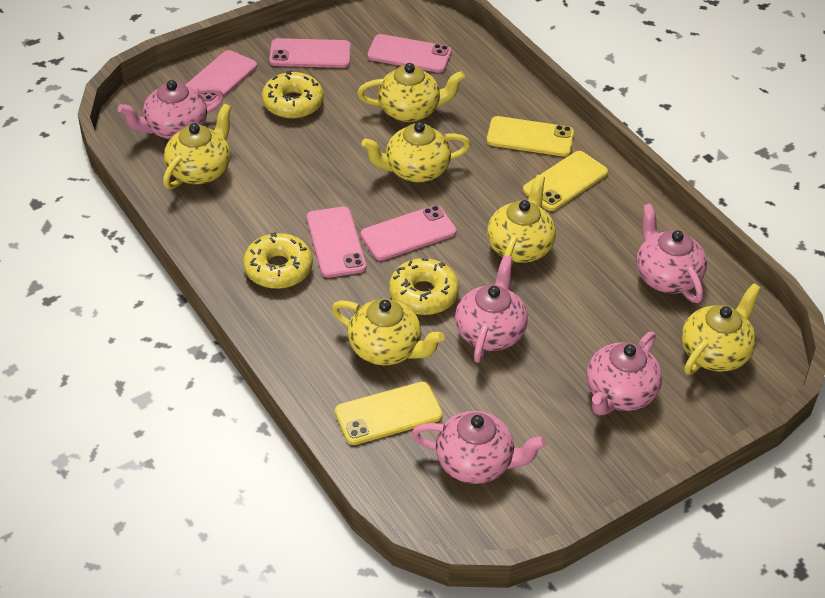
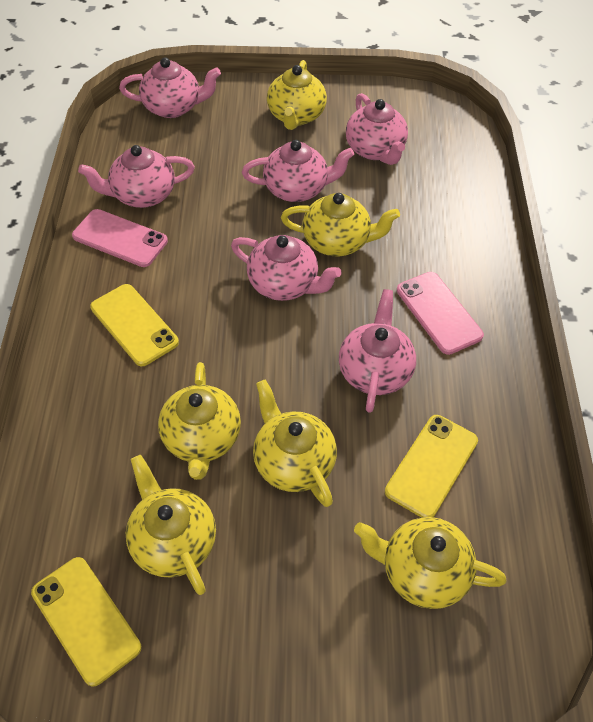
pink phone: [185,50,257,107] [269,38,351,68] [307,207,366,278] [361,205,457,261] [367,34,451,73] = 5 -> [72,209,168,267] [397,272,484,355] = 2
pink teapot: [118,80,224,140] [412,411,546,484] [455,255,528,363] [587,332,662,415] [636,203,707,303] = 5 -> [78,145,195,208] [119,57,221,118] [231,235,341,301] [242,140,354,202] [339,289,416,413] [346,93,408,165] = 6
yellow donut: [243,232,313,289] [262,71,324,119] [389,258,459,315] = 3 -> none = 0

